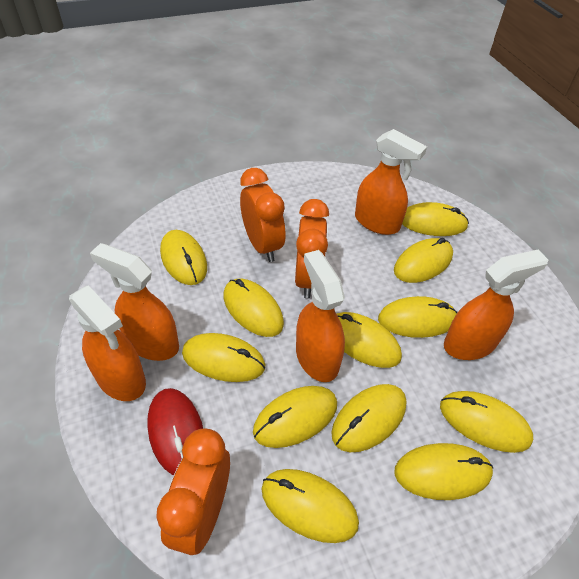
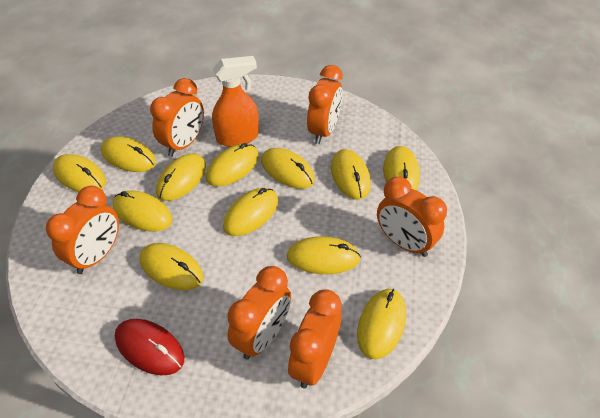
orange clock: [156,428,230,555] [240,168,286,262] [295,199,329,299] = 3 -> [46,186,119,274] [150,78,204,157] [227,266,291,360] [288,289,342,389] [307,65,343,144] [377,177,447,257] = 6
orange spray bottle: [69,285,146,401] [90,243,179,361] [296,250,345,382] [355,129,427,235] [444,249,548,360] = 5 -> [212,56,259,147] = 1

